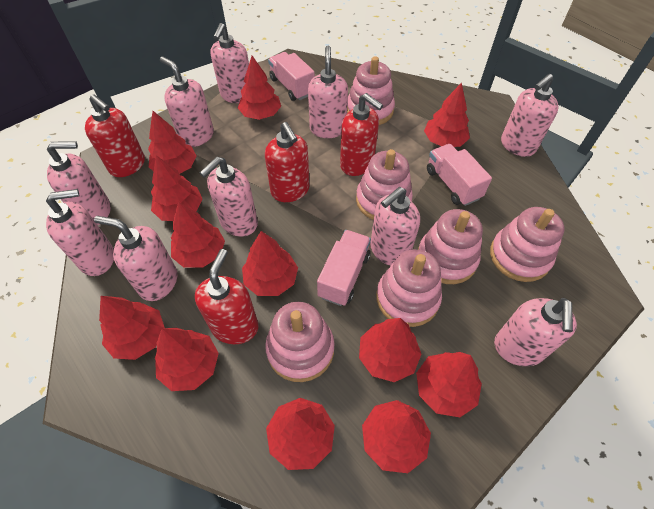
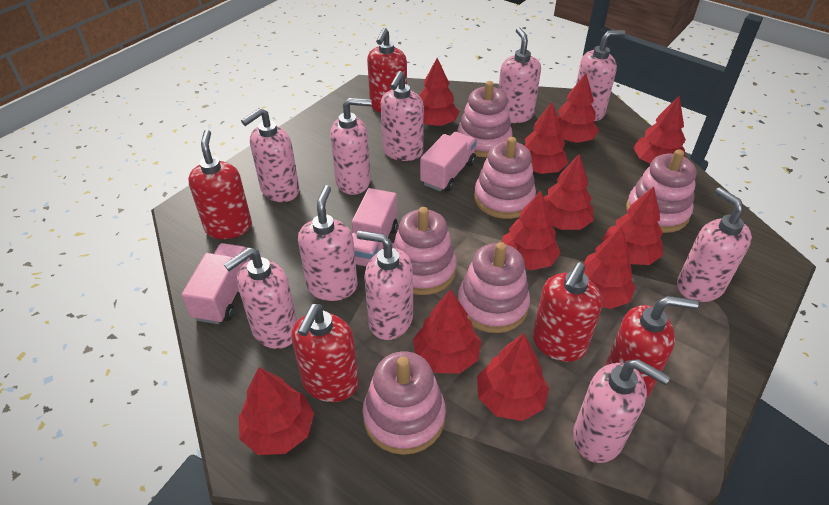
red soap dispenser: [85,94,145,177] [195,249,259,344] [265,122,310,202] [340,93,383,176] = 4 -> [188,130,252,239] [291,304,359,402] [367,28,407,113] [533,262,603,362] [605,296,699,398] = 5
red tree: [99,296,165,360] [148,111,196,174] [151,155,203,221] [155,328,219,391] [171,202,225,268] [238,56,281,120] [242,231,298,296] [266,398,335,470] [359,318,421,382] [362,400,431,473] [416,352,482,417] [424,83,470,147] = 12 -> [239,367,314,455] [413,289,481,374] [419,58,460,126] [477,333,550,421] [502,191,560,270] [524,102,568,174] [543,154,594,230] [557,73,599,143] [583,227,636,309] [603,186,663,265] [633,96,686,163] = 11

